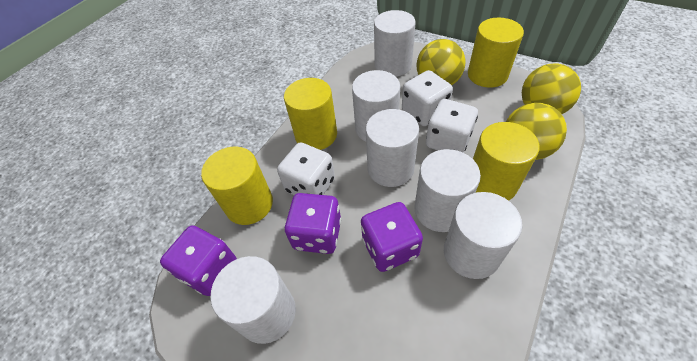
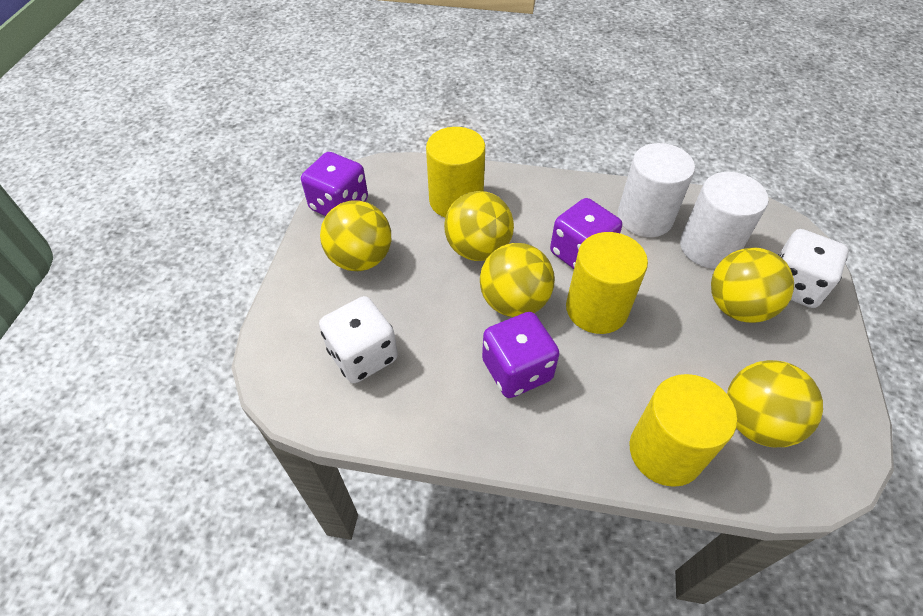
white cylinder: [210,256,296,344] [352,70,400,142] [366,109,419,187] [374,10,416,77] [415,149,481,232] [444,192,522,279] = 6 -> [618,143,695,237] [680,172,769,269] = 2
white dice: [277,142,335,195] [402,70,453,126] [426,99,478,153] = 3 -> [319,296,398,383] [778,229,849,308] = 2
yellow ball: [417,39,465,85] [506,103,567,160] [522,63,581,114] = 3 -> [320,200,391,271] [444,191,514,261] [480,243,555,317] [711,248,794,323] [727,360,823,447] = 5
yellow cylinder: [201,147,273,225] [284,78,337,150] [468,18,524,88] [473,122,540,201] = 4 -> [426,127,485,218] [566,232,648,334] [630,374,737,487] = 3

